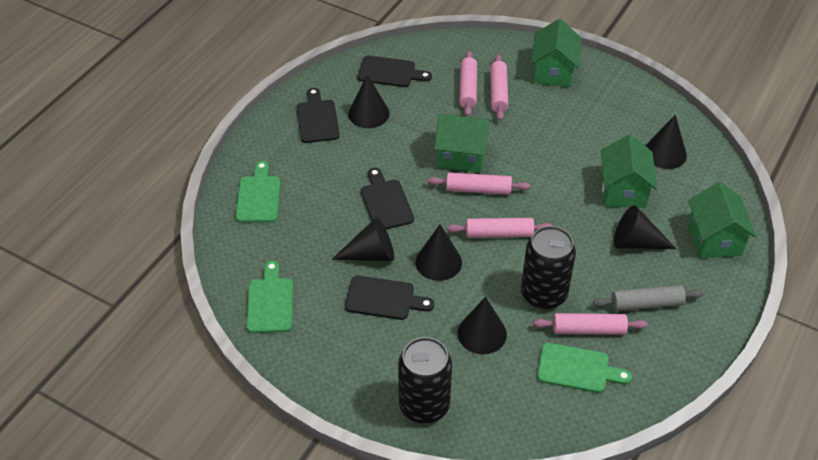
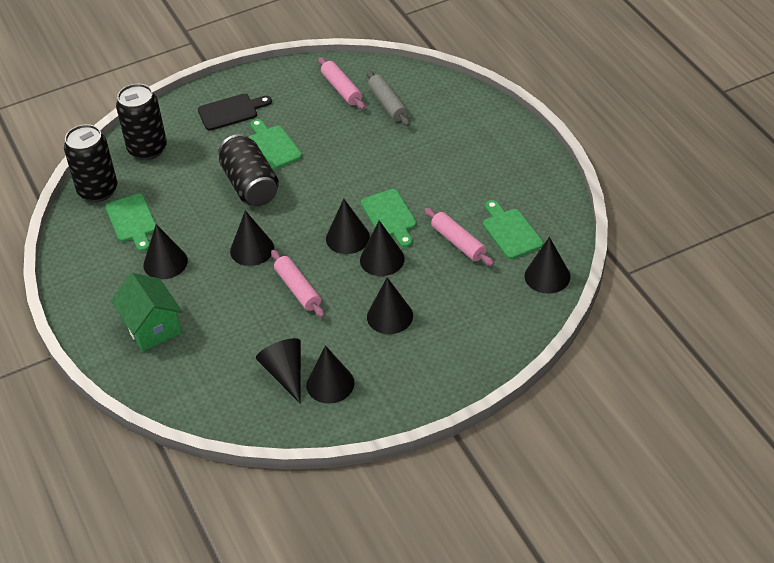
black can: [398,337,452,424] [521,226,576,310] = 2 -> [64,124,117,202] [116,84,167,160] [218,134,279,206] = 3
black cone: [332,217,394,261] [348,74,390,128] [415,225,462,281] [457,297,507,354] [614,205,676,249] [646,115,687,169] = 6 -> [143,224,188,279] [230,210,274,266] [256,338,301,404] [306,345,355,403] [326,199,370,254] [360,220,405,276] [367,277,413,334] [525,237,571,294] = 8
black cutting board: [297,88,340,143] [345,276,434,320] [357,56,432,87] [361,168,414,229] = 4 -> [198,94,272,131] = 1
green cutting board: [236,161,281,223] [247,261,293,333] [537,343,632,393] = 3 -> [105,194,156,252] [248,119,302,170] [361,189,417,247] [483,200,543,259] = 4
green house: [434,114,491,173] [531,19,581,87] [601,134,657,208] [688,182,756,259] = 4 -> [111,273,183,351] = 1
pink rolling pin: [428,173,530,195] [447,218,553,238] [459,51,477,116] [490,54,509,121] [533,313,648,335] = 5 -> [271,250,325,318] [318,57,365,110] [424,208,494,266] = 3

